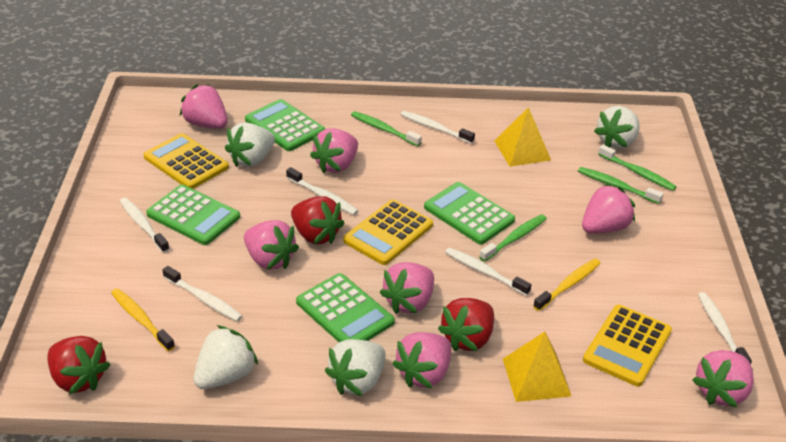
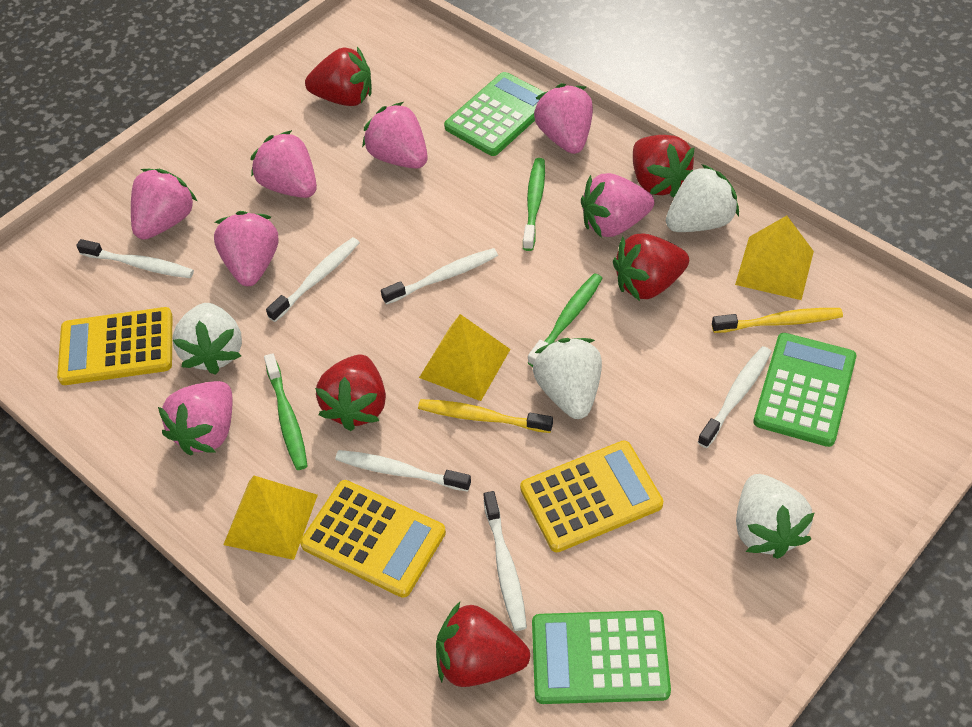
green calculator: [146,185,240,245] [245,99,325,151] [296,273,395,342] [424,182,515,244] = 4 -> [444,72,544,156] [532,610,671,704] [753,333,856,447] = 3
green toothbrush: [351,111,422,146] [479,214,547,262] [578,167,664,204] [598,145,677,191] = 4 -> [264,353,308,470] [523,158,545,251] [527,273,603,367] = 3
red strawberry: [48,336,111,394] [291,196,345,244] [438,298,494,351] = 3 -> [305,47,372,106] [315,355,386,431] [436,602,530,687] [613,233,689,301] [633,135,694,198] = 5
yellow pyramid: [494,107,551,167] [503,332,571,402] = 2 -> [223,476,318,560] [419,314,511,401] [735,216,814,300] = 3

